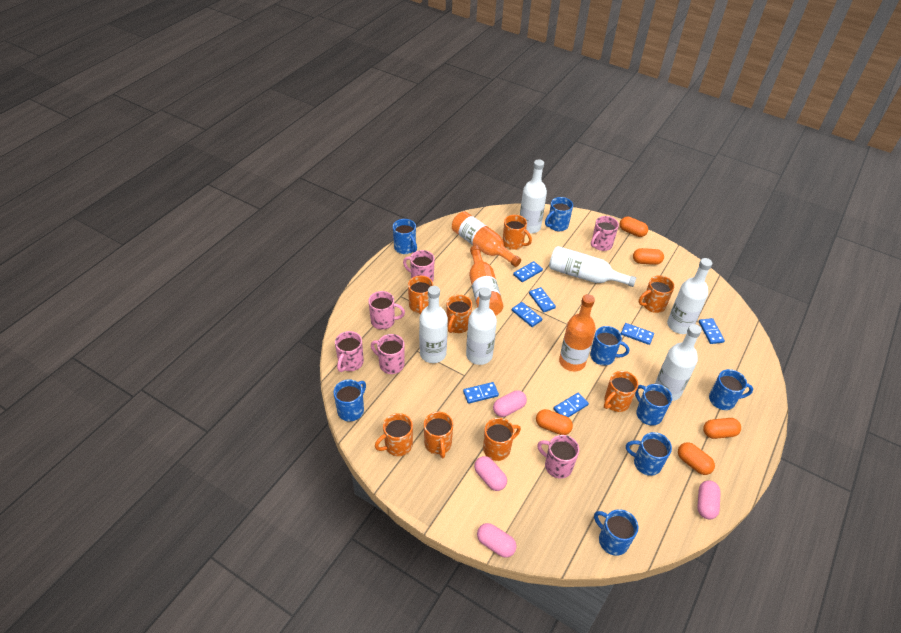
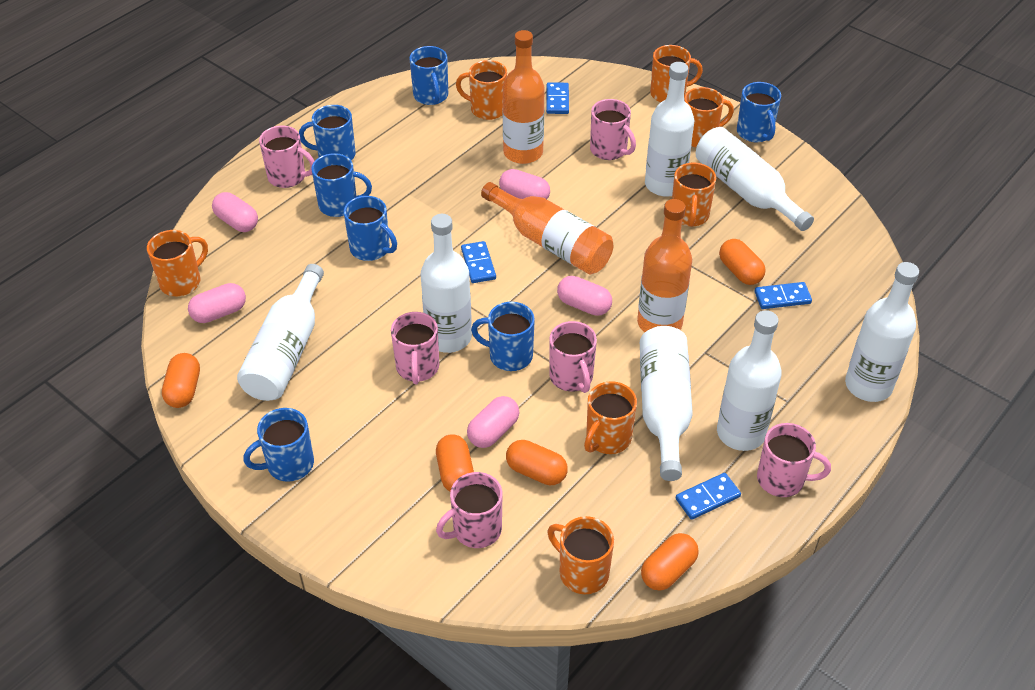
blue domino: [463,382,499,404] [512,302,542,327] [513,261,543,282] [529,287,556,312] [553,392,589,417] [621,323,654,345] [699,318,725,344] = 7 -> [461,241,496,283] [546,82,569,114] [676,473,741,520] [754,282,812,309] = 4
blue mug: [333,379,366,422] [393,219,417,254] [545,197,573,231] [590,326,629,365] [594,509,638,556] [626,432,672,476] [635,384,672,425] [709,369,753,410] = 8 -> [243,408,314,482] [299,105,356,160] [311,153,372,217] [344,196,397,261] [409,46,448,105] [471,302,535,371] [737,82,781,142] = 7
orange mug: [375,413,413,456] [408,276,433,315] [424,412,453,458] [447,295,472,333] [483,418,521,461] [503,215,532,250] [604,371,638,412] [639,275,674,313] = 8 -> [147,230,208,296] [456,60,507,120] [547,516,614,594] [584,381,637,454] [650,45,703,102] [672,163,716,227] [684,87,734,147] = 7
pink capsule: [474,456,507,491] [477,523,516,558] [493,390,527,417] [697,480,721,519] = 4 -> [188,283,246,323] [212,192,258,232] [467,396,519,448] [499,169,550,199] [557,276,612,316] = 5
white bottle: [419,286,448,363] [466,287,497,365] [520,159,547,234] [549,246,637,287] [655,324,702,401] [667,258,712,334] = 6 -> [237,264,324,401] [420,214,472,353] [640,326,693,481] [645,62,694,197] [696,127,814,231] [717,310,782,451] [845,262,919,402] = 7

